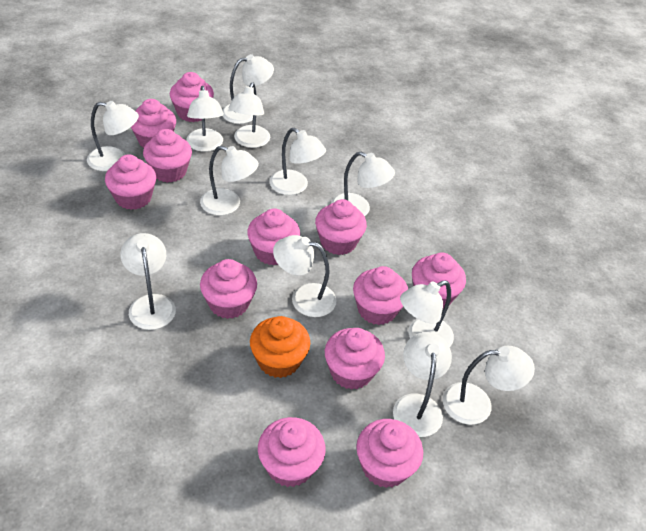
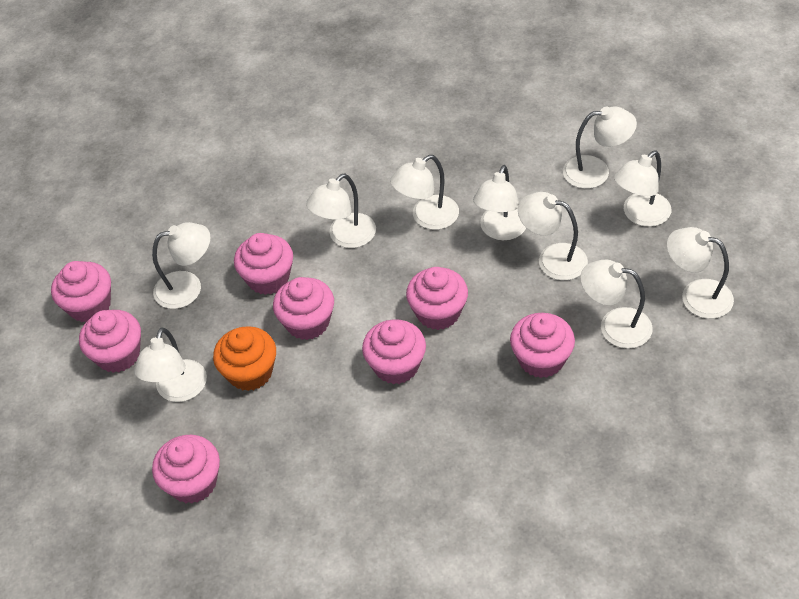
pink cupcake: [105,154,156,210] [131,99,176,148] [143,129,192,183] [170,72,214,122] [200,259,257,319] [247,208,300,265] [258,417,326,487] [315,199,367,255] [325,328,385,390] [353,266,408,325] [356,419,423,488] [412,253,466,308] = 12 -> [51,261,111,322] [79,310,141,373] [152,435,220,504] [234,233,293,295] [273,277,334,340] [362,319,426,384] [406,267,468,330] [510,313,575,378] = 8
white lamp: [87,101,139,171] [121,233,176,330] [186,86,224,152] [200,146,259,215] [222,54,274,124] [229,83,270,148] [270,128,326,195] [273,235,337,317] [331,152,395,216] [393,332,452,437] [400,281,454,347] [443,346,535,425] = 12 -> [134,328,207,402] [152,222,210,309] [306,173,376,248] [390,155,459,230] [473,165,526,240] [518,192,588,280] [563,107,637,189] [580,260,653,349] [614,150,671,227] [667,227,734,319] = 10

